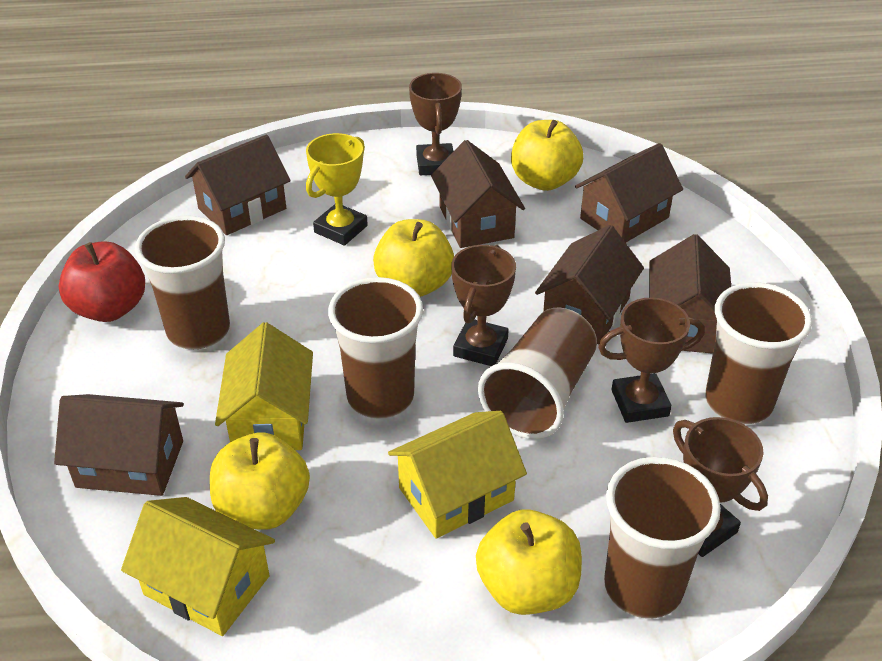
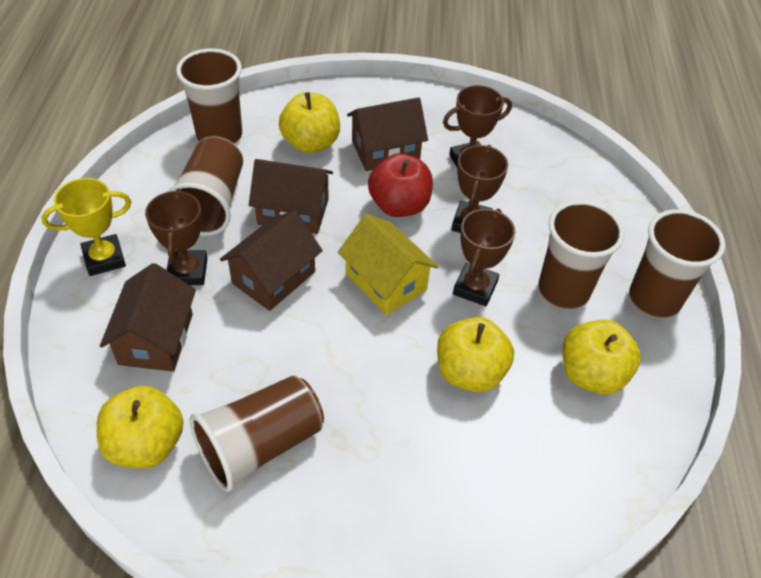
brown house: [54,394,184,496] [185,135,291,235] [431,140,525,248] [535,225,644,344] [575,143,683,243] [649,234,731,354] = 6 -> [100,263,196,372] [220,211,323,311] [249,159,333,234] [347,97,428,171] = 4
yellow house: [121,497,275,636] [215,322,313,450] [388,411,527,539] = 3 -> [338,214,438,315] = 1

